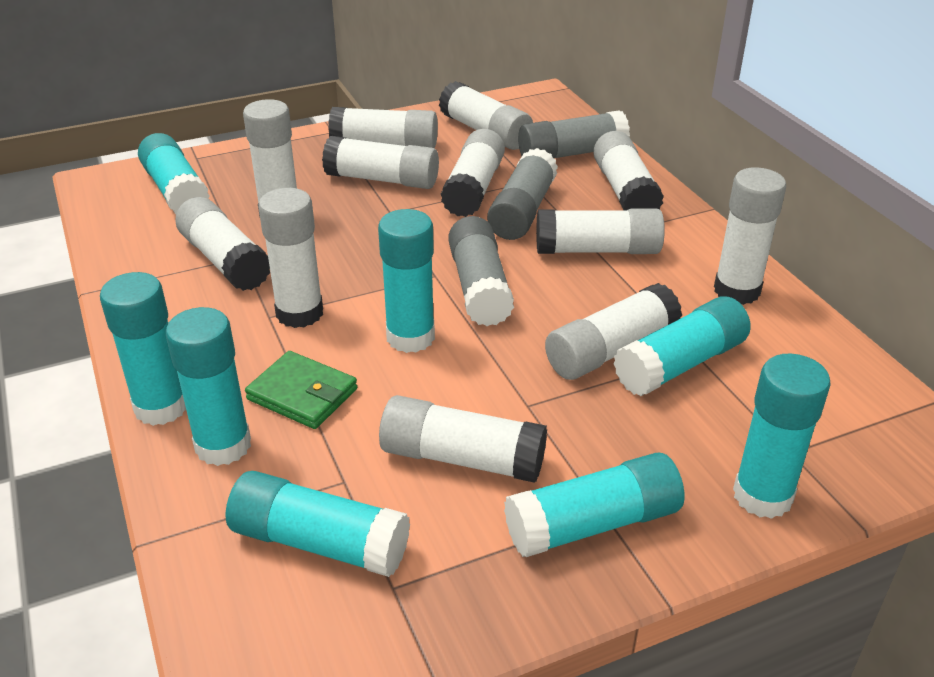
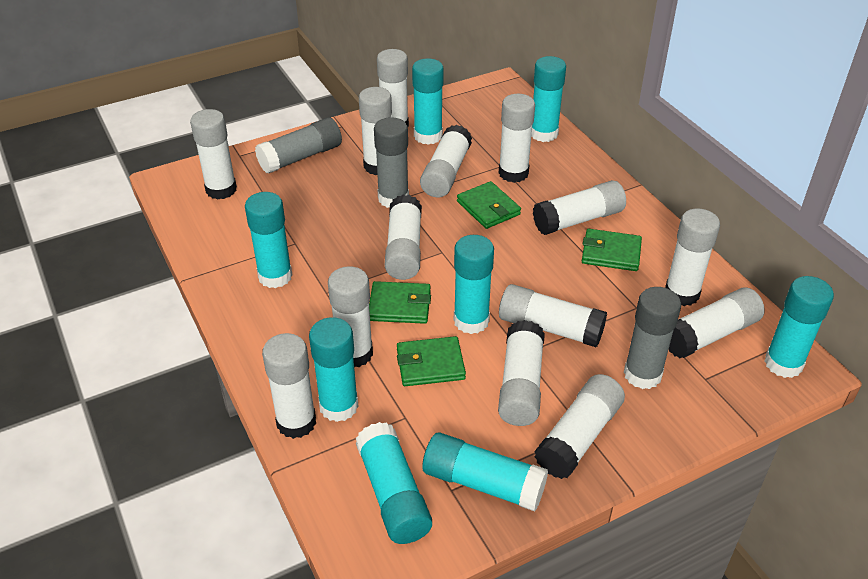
green wallet: [245,351,357,429] = 1 -> [369,281,431,324] [397,336,466,386] [457,181,521,229] [582,229,642,271] = 4
white glue stick: [175,197,270,291] [243,99,297,216] [258,188,323,328] [322,136,439,189] [328,107,438,148] [379,395,547,483] [439,81,533,150] [440,129,505,217] [536,209,665,254] [545,283,682,380] [593,131,664,210] [714,167,786,305] = 12 -> [190,109,237,199] [262,333,316,439] [328,266,373,367] [359,87,392,175] [377,49,409,126] [385,194,422,280] [420,125,472,197] [498,320,545,426] [499,94,535,183] [499,284,607,347] [533,180,626,235] [534,374,625,479] [665,208,720,306] [669,287,765,359] = 14

